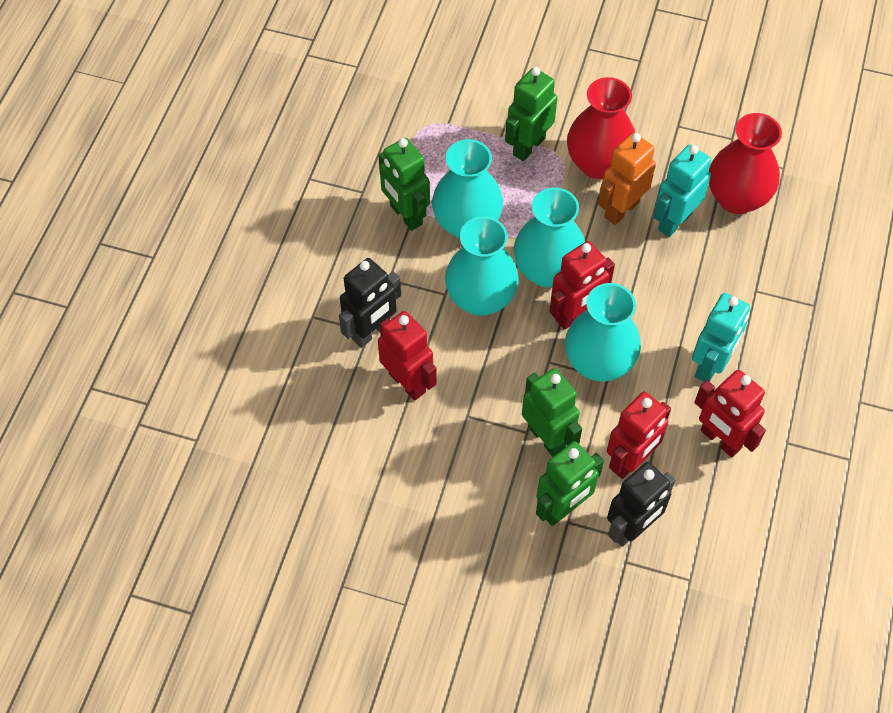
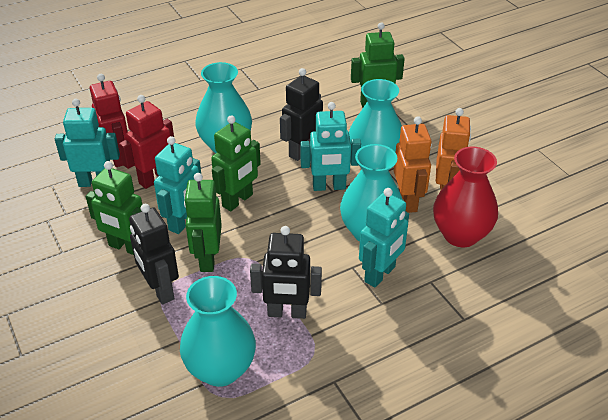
black robot: [339,258,401,348] [607,462,675,547] = 2 -> [129,204,179,305] [250,226,322,319] [280,68,323,161] = 3
orange robot: [598,133,656,225] = 1 -> [394,116,432,213] [436,108,471,191] = 2
red robot: [378,311,437,401] [549,241,615,330] [607,392,671,479] [694,370,766,457] = 4 -> [90,74,128,167] [119,95,174,189] = 2
red vase: [567,77,635,179] [709,113,782,214] = 2 -> [433,147,498,247] = 1
turquoise robot: [654,145,711,237] [692,293,750,382] = 2 -> [55,99,120,187] [154,136,201,234] [301,102,361,191] [359,188,409,287] = 4

